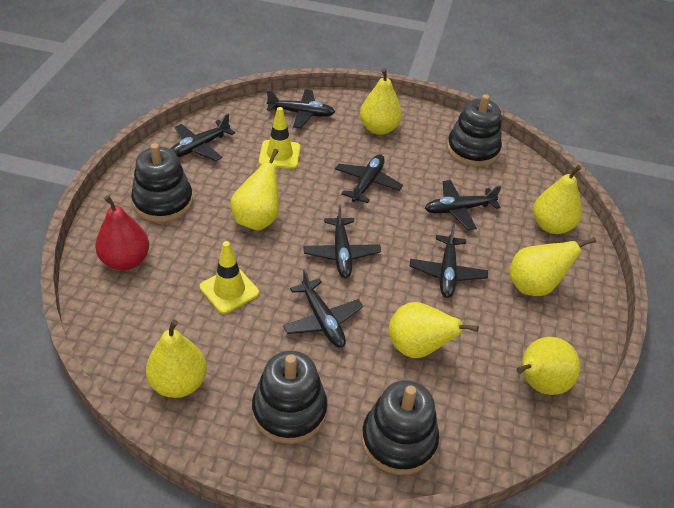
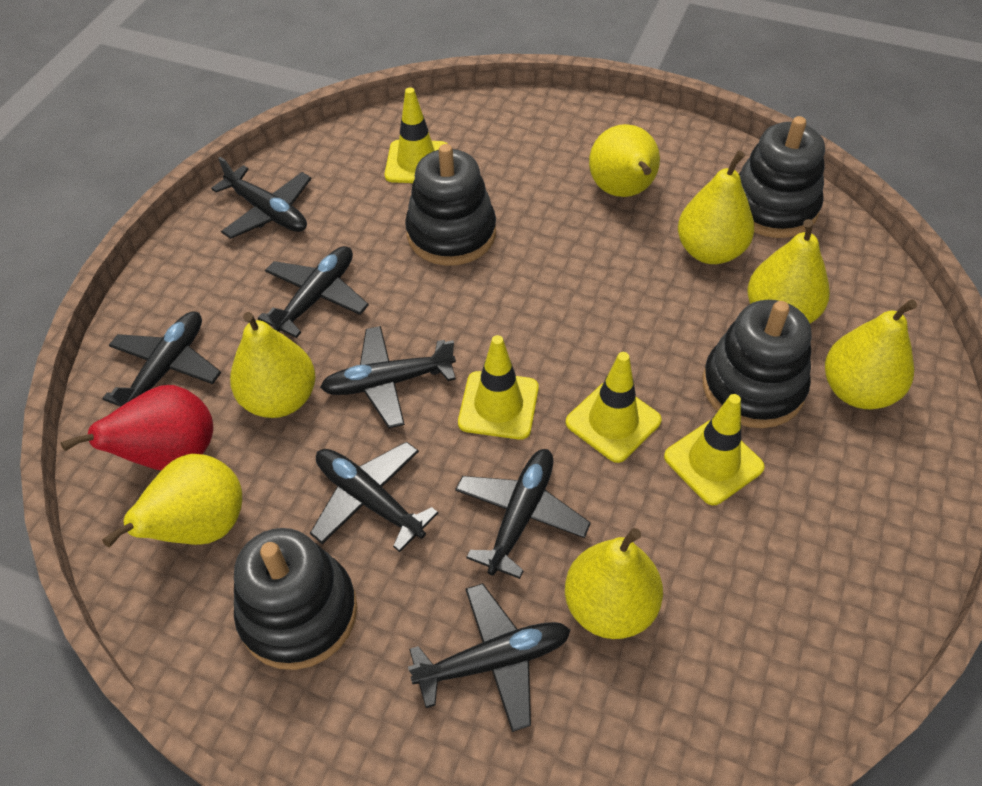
yellow traffic cone: [200,241,259,314] [259,107,300,169] = 2 -> [385,87,447,183] [458,335,539,440] [566,352,662,463] [664,394,765,505] = 4

